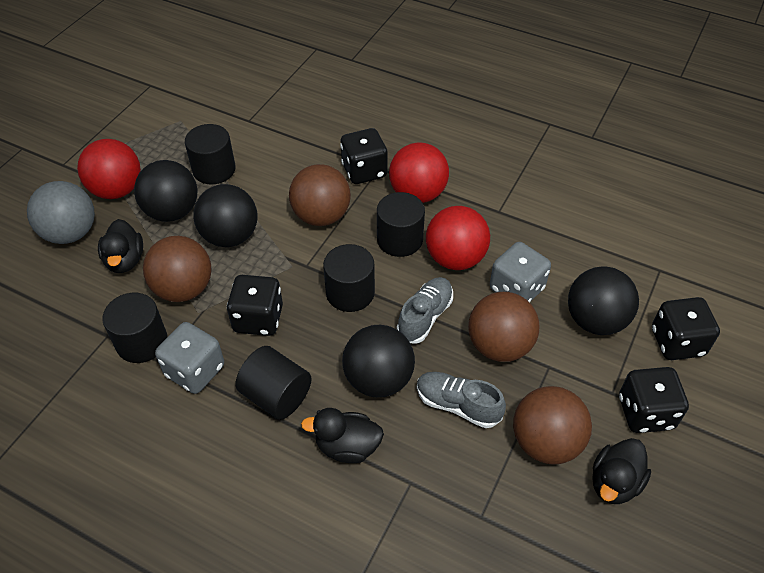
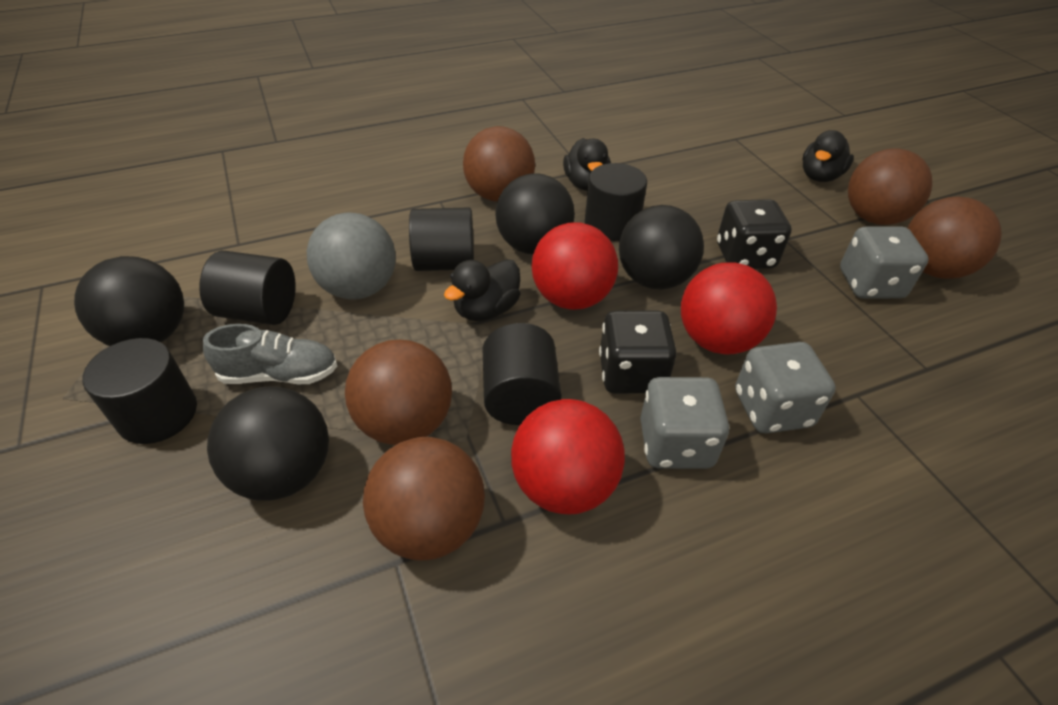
black dice: [227,275,283,336] [340,128,388,184] [619,367,689,433] [652,297,720,360] = 4 -> [599,310,677,394] [717,199,791,269] = 2
brown ball: [143,236,212,302] [289,164,351,226] [468,292,539,362] [513,386,592,464] = 4 -> [345,340,452,445] [363,437,485,561] [463,126,535,202] [848,148,932,225] [908,196,1002,279] = 5
grey dice: [155,322,224,394] [490,242,551,302] = 2 -> [640,377,729,469] [735,342,836,434] [840,227,929,299] = 3
grey shoe: [397,277,453,344] [417,372,506,428] = 2 -> [203,324,337,384] = 1

